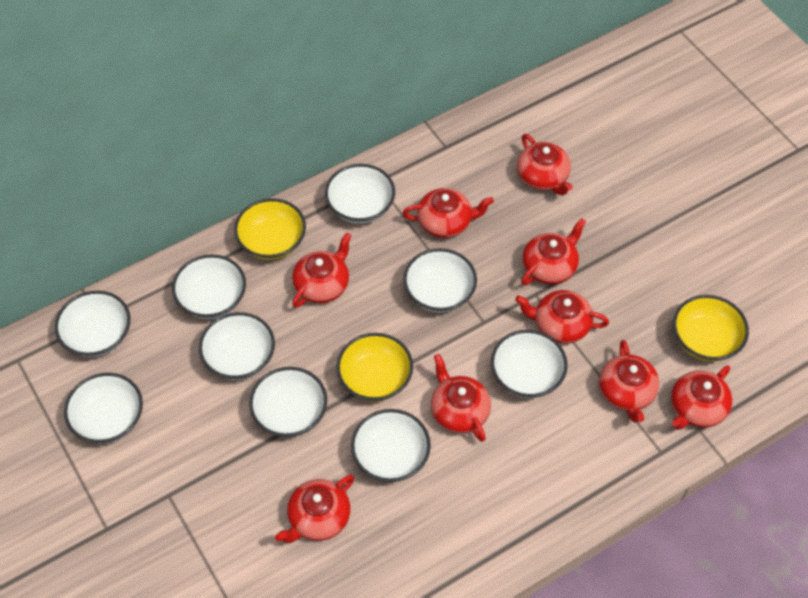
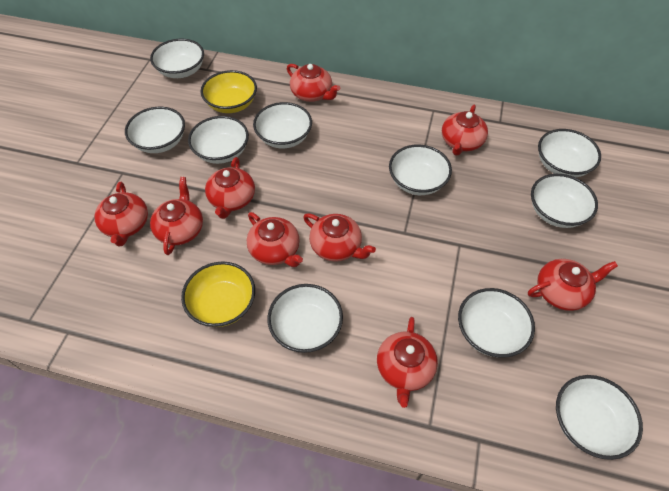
white bowl: [55,291,130,357] [64,373,143,444] [172,254,246,319] [199,312,275,380] [249,367,327,437] [325,164,395,224] [351,409,431,482] [403,248,477,313] [491,330,568,398] = 9 -> [125,107,185,153] [150,39,204,78] [188,116,249,164] [253,102,312,148] [267,284,343,353] [389,144,452,195] [458,288,535,358] [531,174,598,228] [538,129,601,177] [556,375,643,460] = 10
yellow bowl: [234,198,306,260] [336,333,413,401] [673,295,749,361] = 3 -> [181,261,255,327] [200,70,257,113] = 2

